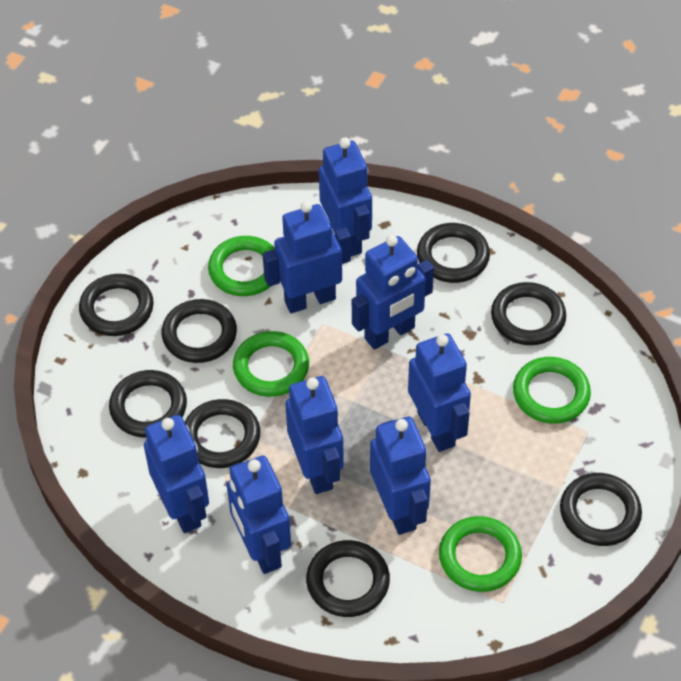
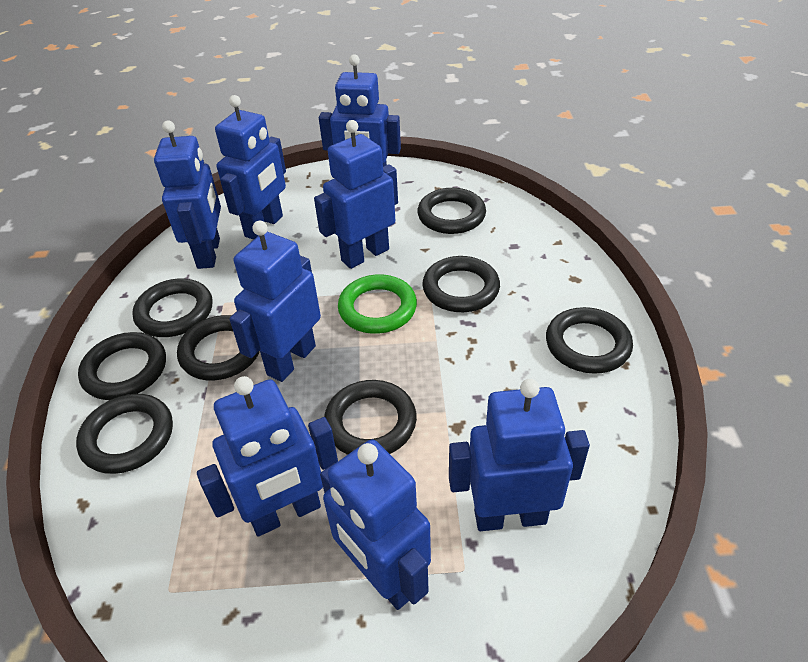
green ring: [208,236,275,296] [233,331,309,397] [439,516,522,592] [513,357,591,424] = 4 -> [338,274,417,334] = 1

